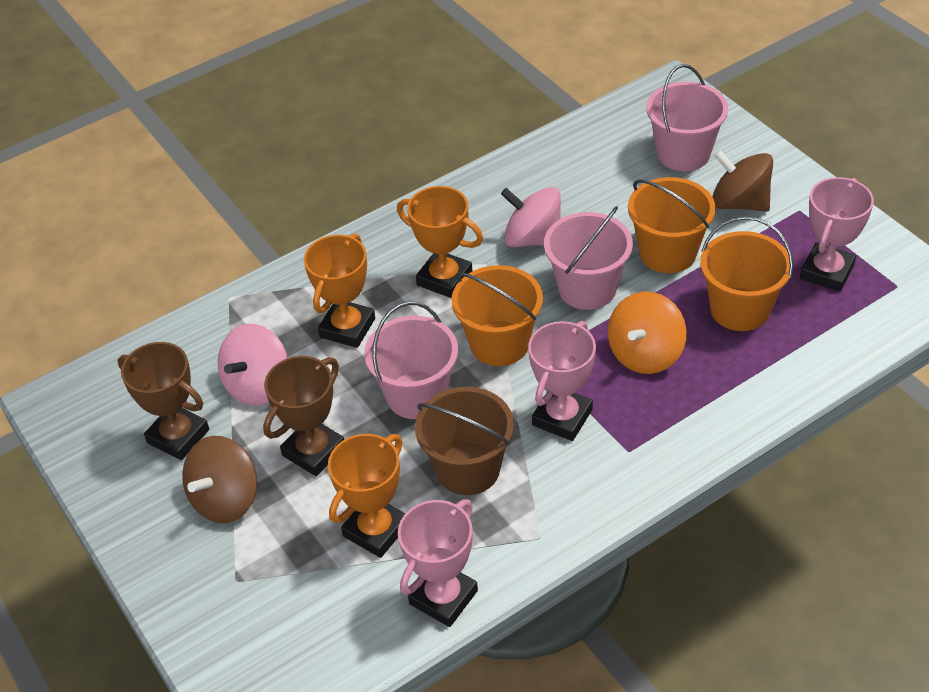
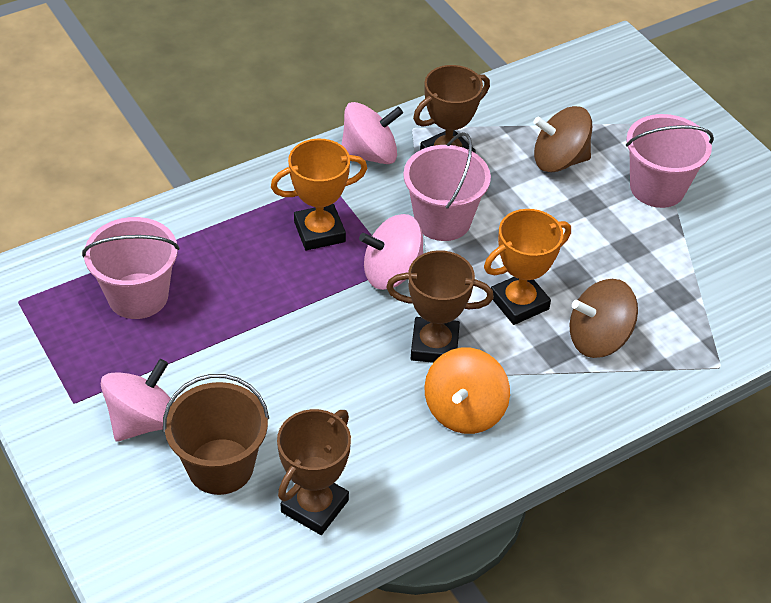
brown trophy: [118,342,209,460] [263,356,344,476] = 2 -> [277,409,351,535] [386,250,494,363] [413,65,490,153] = 3
orange bucket: [452,265,543,366] [628,177,716,273] [700,216,793,331] = 3 -> none = 0
orange trophy: [304,233,375,348] [328,434,405,558] [397,186,483,298] = 3 -> [271,139,367,250] [484,209,571,325] = 2
pink spinning top: [218,324,287,406] [501,187,561,247] = 2 -> [101,359,174,441] [341,102,403,164] [359,214,423,290] = 3
pink trophy: [398,499,478,627] [528,321,596,441] [800,177,874,292] = 3 -> none = 0

